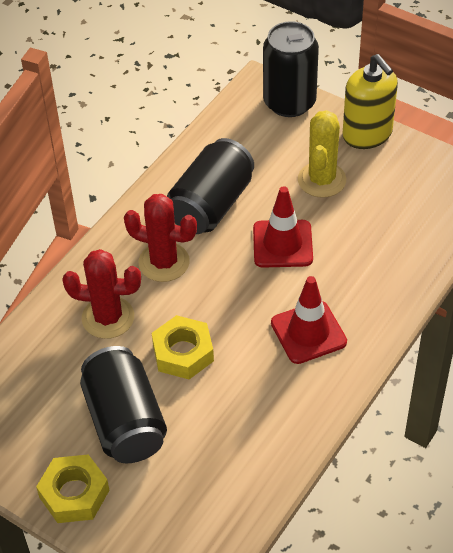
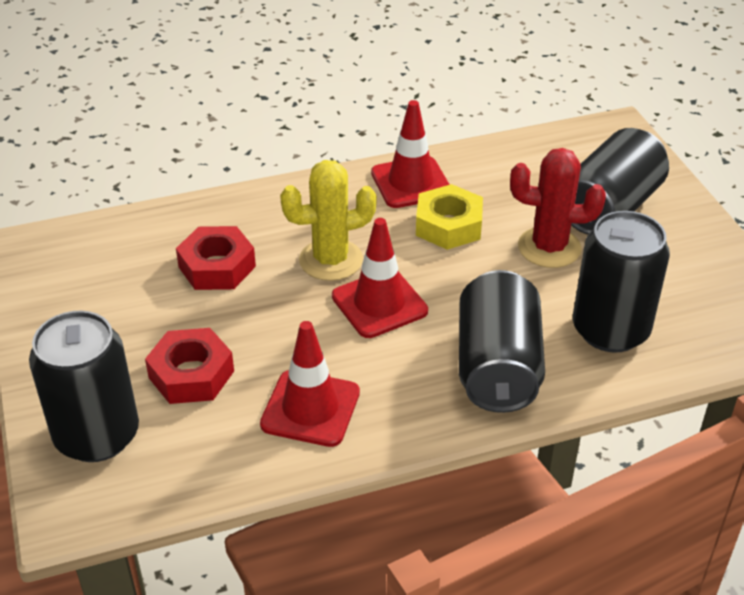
black can: [80,346,167,463] [167,138,254,234] [263,21,319,117] = 3 -> [29,310,139,462] [459,270,545,413] [571,128,669,234] [573,211,670,353] = 4
red cactus: [62,249,141,339] [124,194,197,282] = 2 -> [510,148,606,268] = 1
red nut: none = 0 -> [145,328,234,404] [176,226,256,290] = 2
red traffic cone: [253,186,313,268] [271,276,347,364] = 2 -> [260,321,360,447] [332,218,428,338] [371,100,450,208] = 3
yellow nut: [36,454,110,523] [152,315,214,379] = 2 -> [416,184,483,250] = 1
yellow soap dispenser: [342,54,398,149] = 1 -> none = 0

